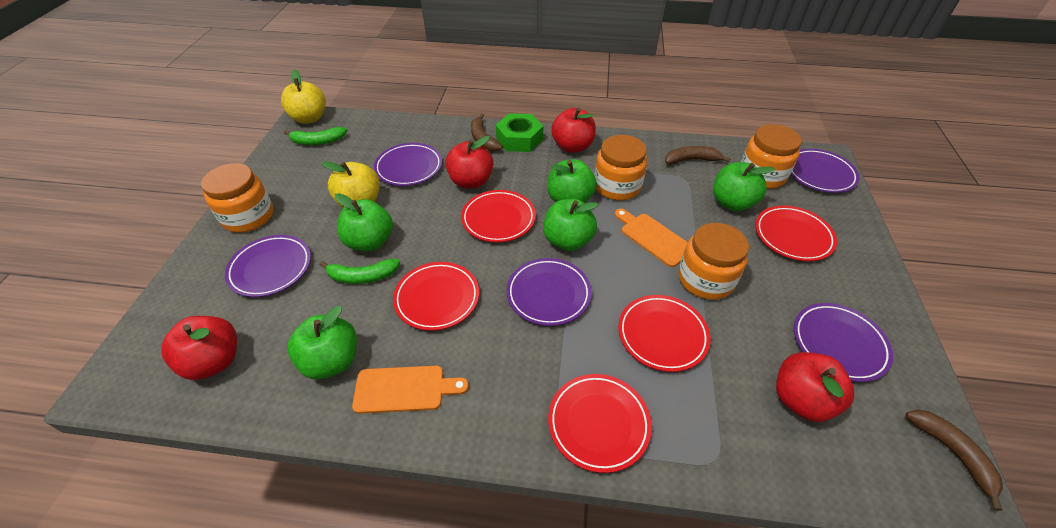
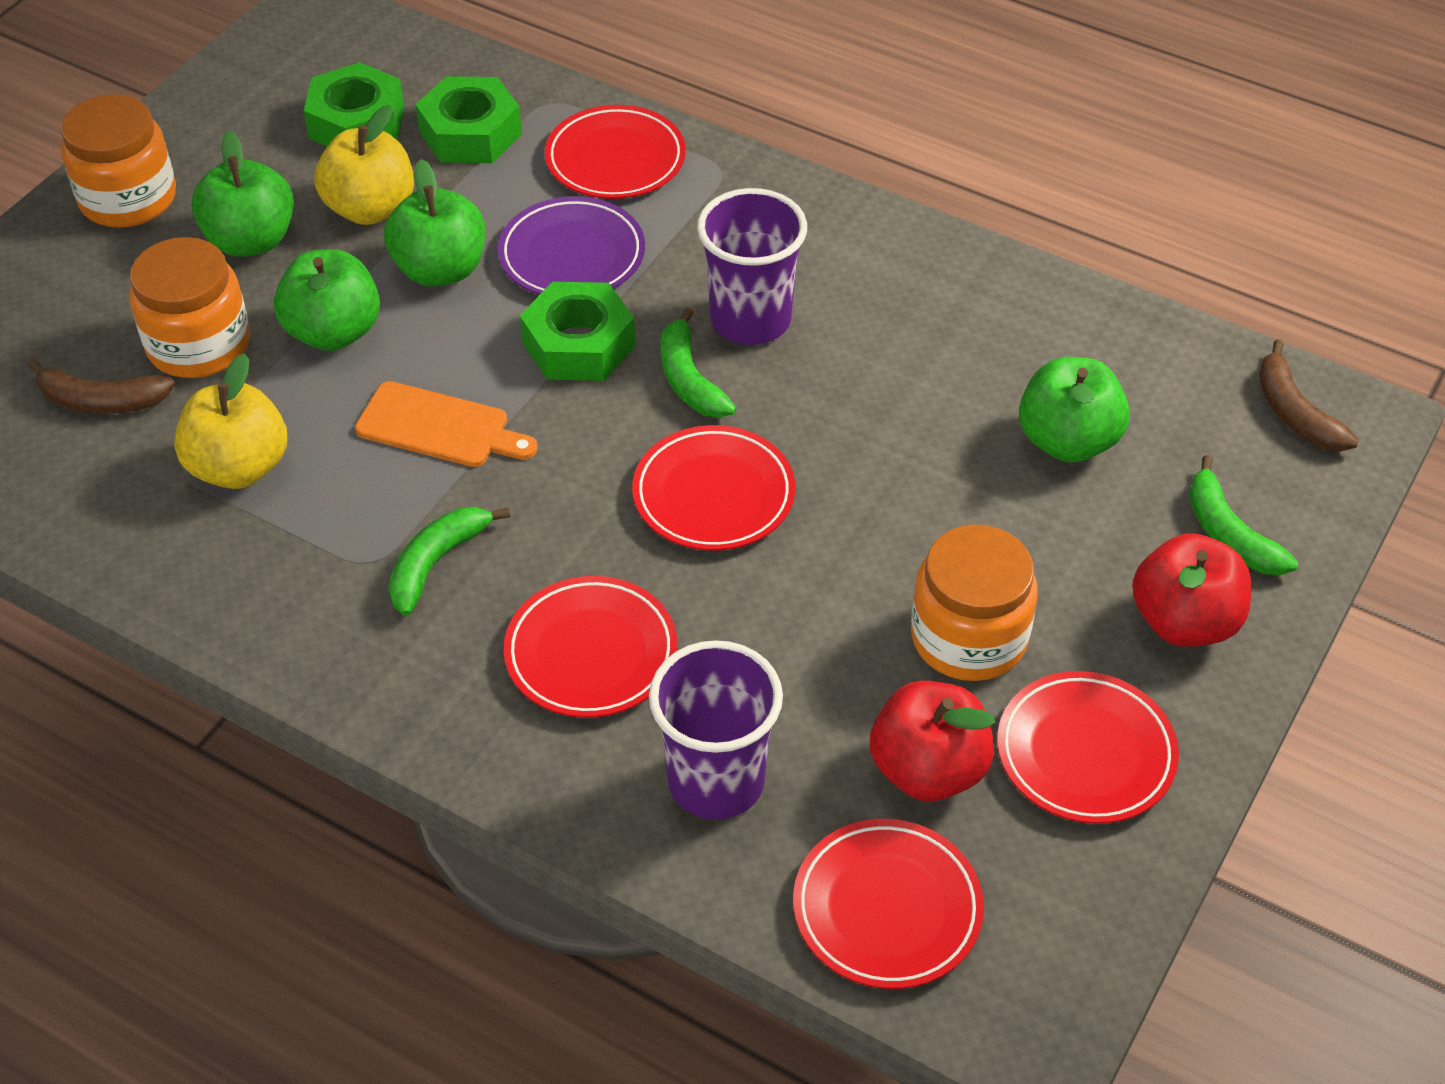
brown banana: [471,114,503,151] [665,146,731,165] [905,409,1003,511] = 3 -> [28,359,175,414] [1259,339,1359,452] = 2
green apple: [288,306,357,379] [335,193,393,251] [543,199,599,251] [547,159,597,203] [713,162,775,211] = 5 -> [192,130,294,257] [274,249,380,351] [384,159,485,287] [1019,357,1130,463] = 4
green banana: [284,127,347,145] [320,259,400,284] = 2 -> [389,507,510,616] [661,308,736,418] [1189,455,1298,575] = 3
green nut: [496,113,543,152] = 1 -> [304,62,404,147] [415,76,522,163] [520,282,636,381] = 3
orange cutting board: [352,366,469,414] [615,209,688,267] = 2 -> [355,381,538,467] = 1
orange jar: [201,163,274,233] [594,135,647,201] [678,223,749,300] [741,124,802,189] = 4 -> [61,94,176,228] [130,237,250,378] [911,525,1038,681] = 3
purple cup: none = 0 -> [649,640,783,820] [697,188,807,345] = 2
purple plate: [225,235,311,297] [374,143,442,186] [506,258,592,326] [791,149,860,193] [794,303,893,382] = 5 -> [498,196,645,295] = 1
red apple: [161,316,237,380] [445,136,493,188] [551,108,596,153] [776,352,854,422] = 4 -> [870,681,995,801] [1132,533,1251,647] = 2

